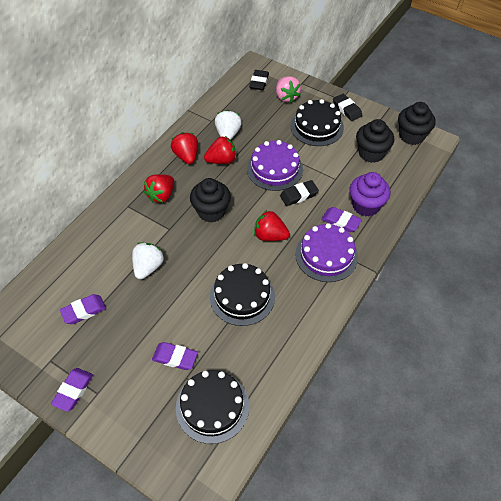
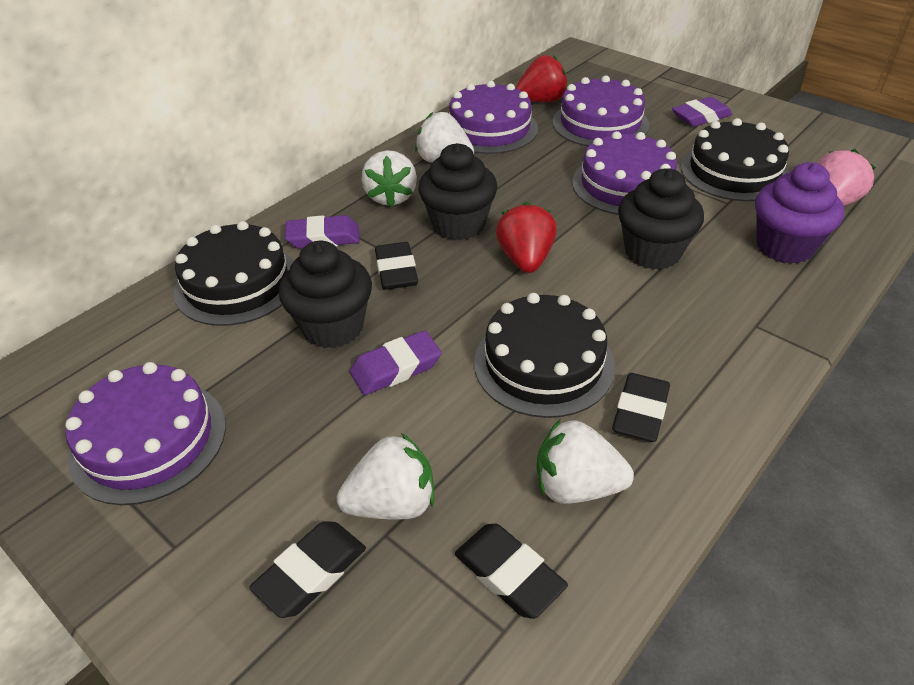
black eraser: [249,70,269,90] [280,180,319,206] [333,94,363,121] = 3 -> [249,522,366,618] [375,242,418,290] [455,524,568,619] [612,373,670,442] = 4
purple cake: [247,140,303,191] [295,223,358,282] = 2 -> [65,362,226,505] [449,81,538,154] [553,76,649,147] [572,131,677,215] = 4
purple eraser: [51,368,93,412] [60,294,106,324] [152,342,198,370] [321,207,362,232] = 4 -> [285,215,360,249] [350,331,442,395] [672,97,732,127] = 3
red strawberry: [144,174,174,203] [171,132,198,164] [204,136,236,164] [254,210,290,241] = 4 -> [496,202,557,273] [516,55,568,102] = 2
white strawberry: [132,242,164,279] [215,110,242,140] = 2 -> [337,433,434,520] [361,150,417,207] [415,112,474,163] [537,419,634,504] = 4

